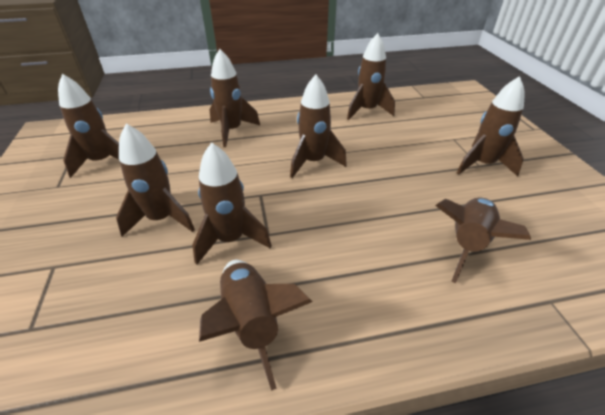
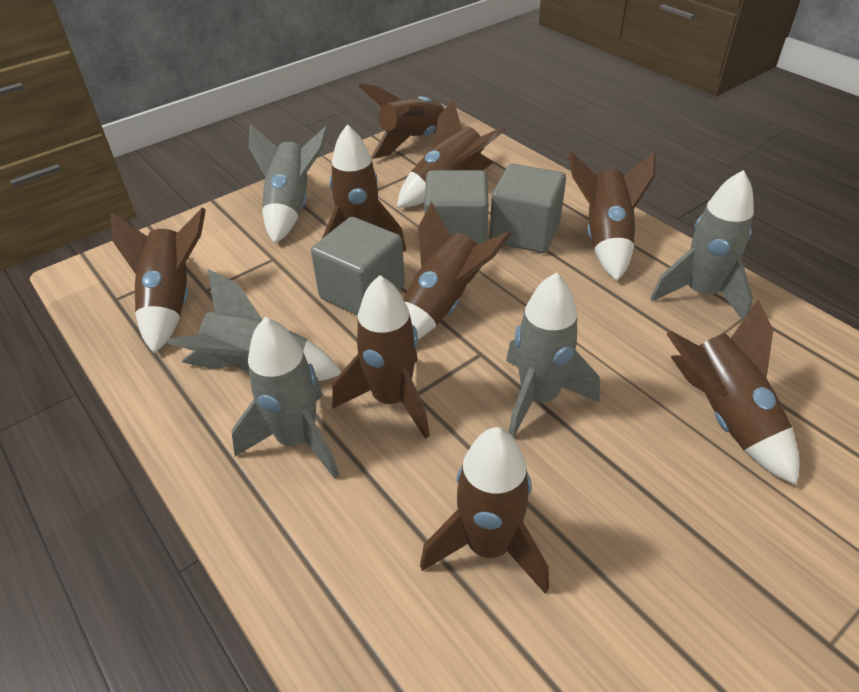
grey cube: none = 0 -> [311,217,405,316] [424,170,489,244] [490,164,566,253] = 3
grey rocket: none = 0 -> [168,269,341,381] [231,317,339,479] [249,125,329,244] [506,272,600,438] [650,170,754,320] = 5

